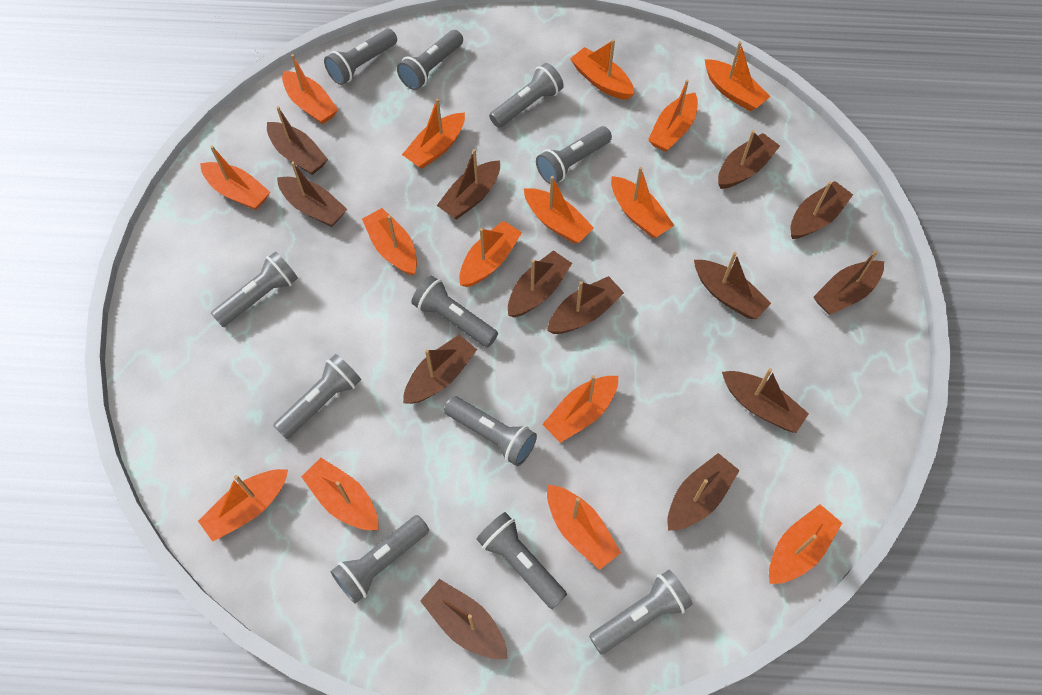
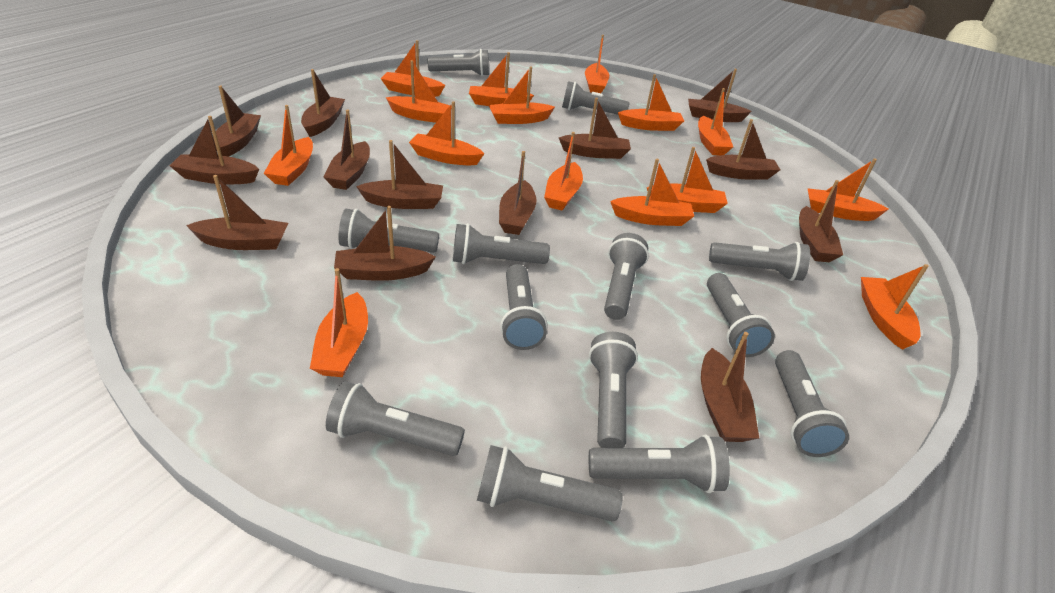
grey flashlight: [211,251,298,327] [273,354,361,439] [324,29,397,85] [330,515,429,604] [397,30,463,90] [411,276,498,347] [444,396,537,466] [477,512,567,609] [489,63,564,128] [536,126,612,184] [589,570,693,654] = 11 -> [326,381,465,456] [338,209,439,253] [427,49,489,76] [453,224,550,264] [477,445,623,521] [500,264,547,350] [562,81,629,115] [589,332,638,448] [589,434,730,493] [604,233,649,320] [707,273,775,357] [709,242,810,281] [775,350,849,457] = 13

